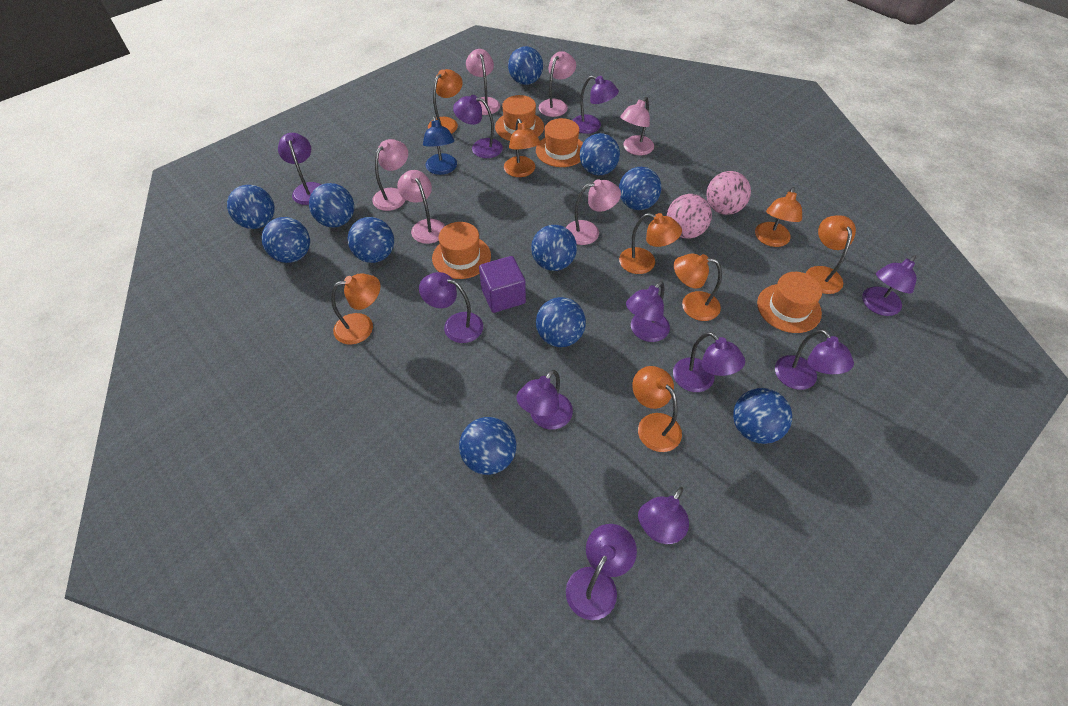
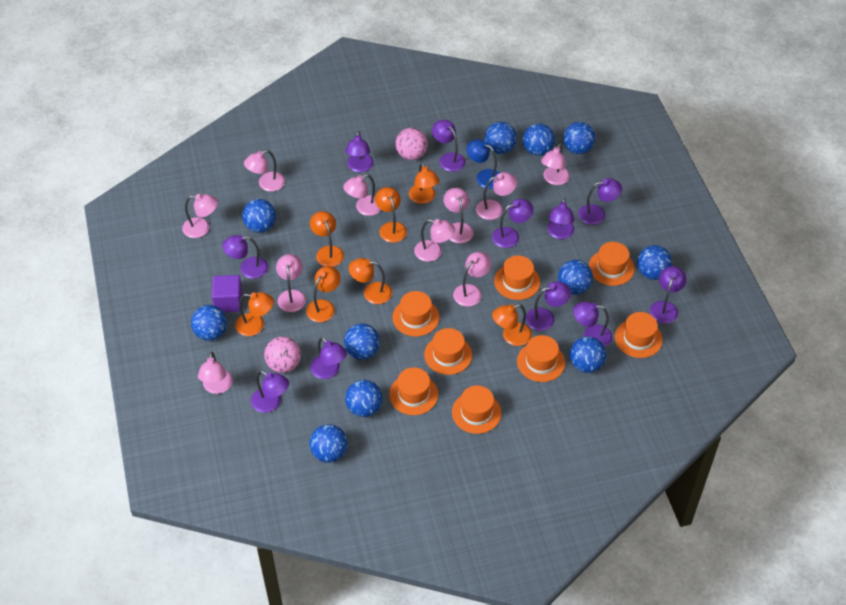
orange hat: [432,222,491,279] [495,95,544,141] [536,118,583,167] [757,272,822,333] = 4 -> [389,367,438,415] [392,291,439,336] [424,328,472,375] [452,385,501,434] [494,256,540,300] [517,335,565,382] [589,242,635,286] [615,312,663,358] = 8
orange lamp: [331,274,380,345] [428,69,463,134] [504,119,540,177] [619,213,682,274] [632,366,682,452] [674,254,722,321] [755,187,802,247] [806,215,856,294] = 8 -> [235,292,274,336] [306,266,341,322] [310,211,344,267] [349,258,392,304] [375,187,407,243] [409,162,440,204] [492,304,532,346] = 7
pink lamp: [372,139,408,211] [397,170,445,244] [466,49,500,115] [539,51,576,117] [566,179,621,245] [620,97,654,155] = 6 -> [182,194,218,238] [198,352,233,394] [244,150,285,192] [276,254,306,312] [343,174,381,216] [414,219,455,262] [444,188,474,243] [453,252,492,307] [476,172,517,220] [541,144,570,185] = 10

